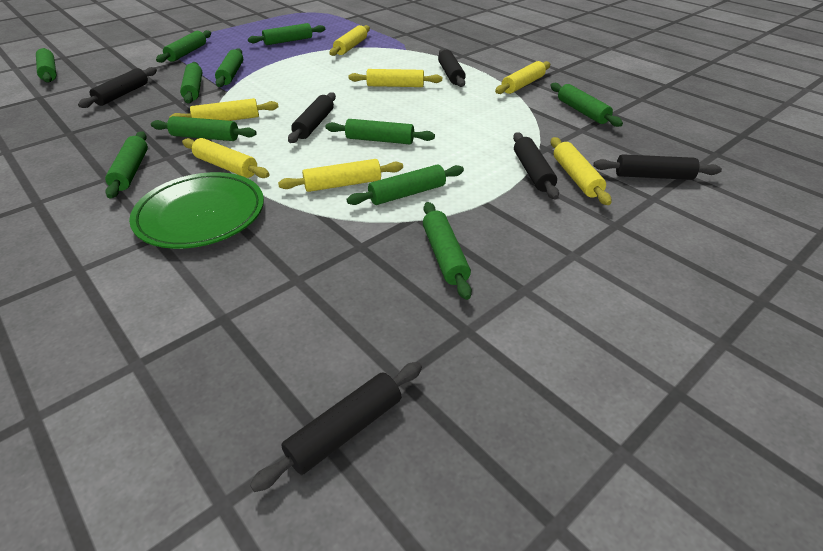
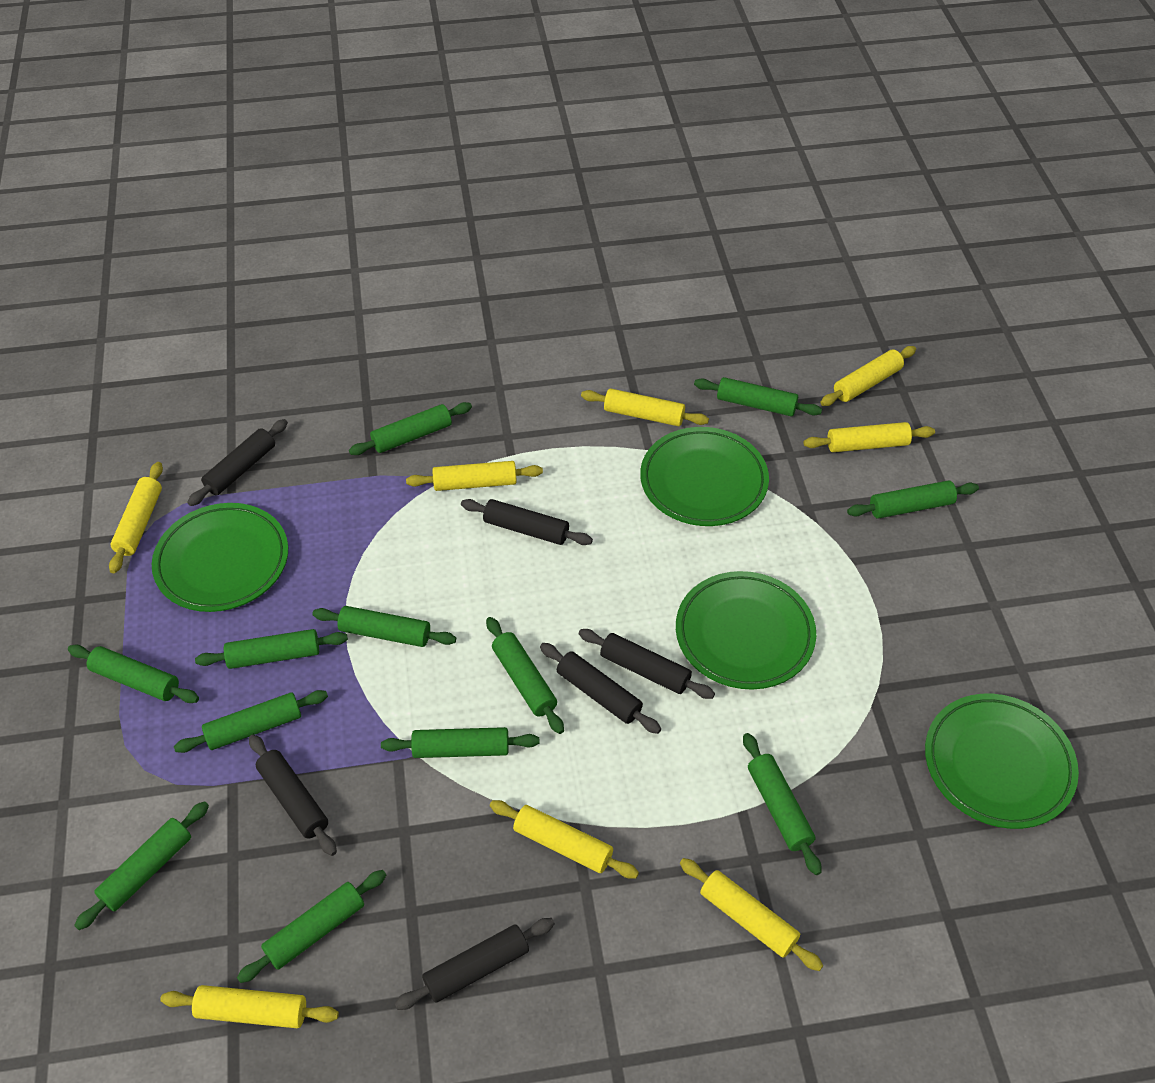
green plate: [129,172,264,249] = 1 -> [152,503,288,612] [640,427,769,526] [676,571,816,690] [925,694,1079,829] = 4
green rolling pin: [36,48,56,83] [105,131,148,199] [151,116,256,141] [156,30,211,63] [180,62,202,104] [215,48,243,87] [248,23,325,45] [326,119,435,144] [346,165,464,205] [423,202,472,300] [550,83,623,127] = 11 -> [68,644,199,703] [74,801,209,930] [174,690,328,753] [195,629,348,669] [237,870,386,983] [312,606,456,647] [349,402,472,455] [381,727,539,758] [486,617,564,734] [694,377,822,416] [743,733,822,875] [847,480,979,519] = 12
yellow rolling pin: [169,98,279,121] [182,138,270,178] [278,159,403,192] [329,25,370,56] [348,69,442,87] [495,61,550,94] [551,137,612,205] = 7 -> [109,462,163,573] [160,985,339,1028] [406,461,543,491] [490,800,639,878] [581,389,709,426] [680,858,823,971] [804,422,935,452] [820,346,916,406] = 8

